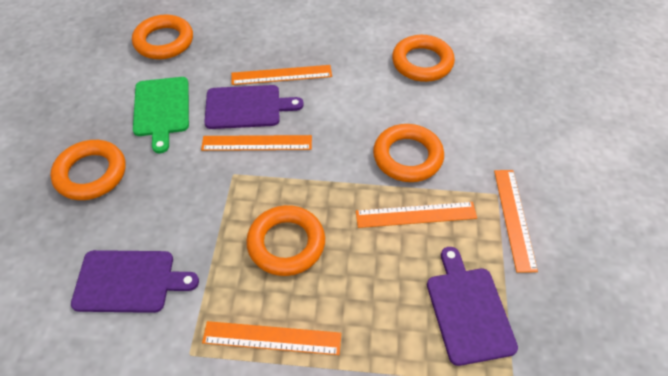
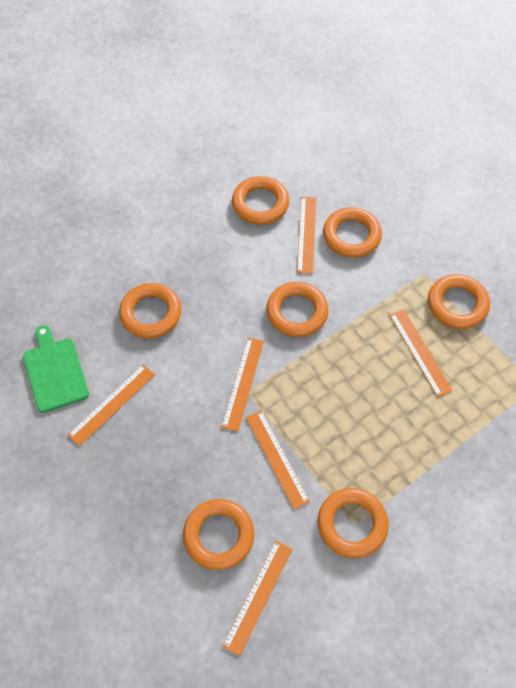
orange ring: [50,140,126,200] [132,14,193,59] [246,205,325,276] [373,124,444,182] [392,35,455,82] = 5 -> [119,283,181,338] [183,499,254,570] [232,176,289,225] [266,282,328,337] [317,488,389,558] [323,207,382,258] [428,274,490,329] = 7
orange ruler: [201,135,312,151] [202,321,341,355] [231,65,332,85] [356,202,477,228] [494,170,538,273] = 5 -> [68,365,155,446] [221,338,264,431] [222,540,292,656] [246,410,310,509] [297,197,316,274] [390,309,453,397] = 6
purple cutting board: [71,250,199,313] [204,85,304,129] [427,247,518,366] = 3 -> none = 0

